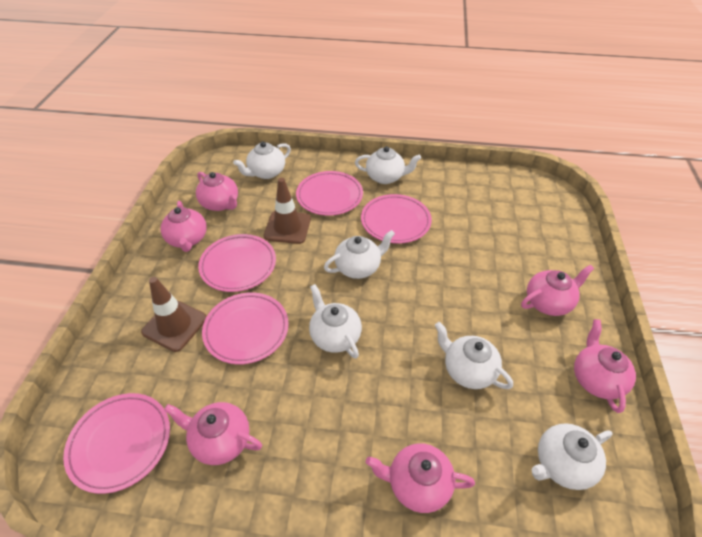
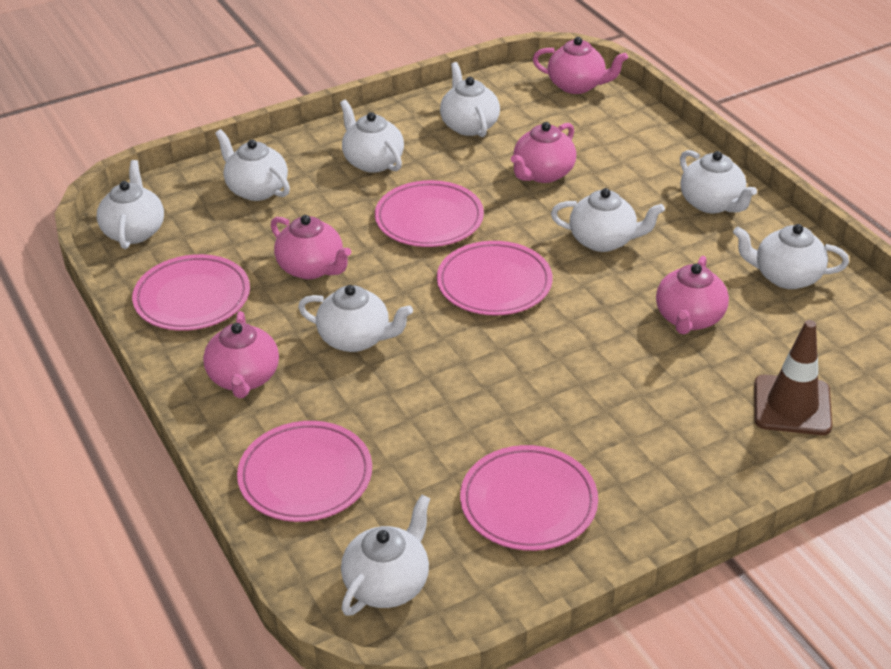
brown traffic cone: [141,277,207,352] [264,178,311,244] = 2 -> [754,320,832,435] = 1
pink teapot: [160,201,207,252] [164,402,262,465] [196,172,238,211] [366,443,475,513] [521,265,594,316] [574,319,636,413] = 6 -> [203,311,279,398] [271,215,351,279] [511,122,576,183] [533,37,628,94] [656,256,729,334] = 5
white teapot: [233,141,291,179] [309,284,362,359] [324,230,395,279] [355,146,421,184] [435,322,513,389] [532,423,613,490] = 6 -> [97,160,164,249] [215,129,290,201] [298,285,413,352] [340,100,404,173] [341,495,430,616] [440,62,500,137] [551,188,665,252] [680,150,757,213] [733,224,849,289] = 9

